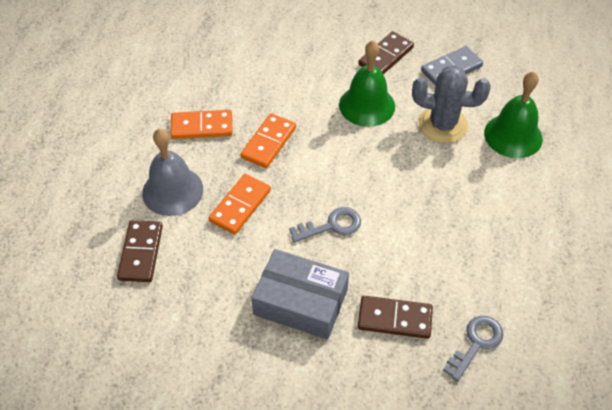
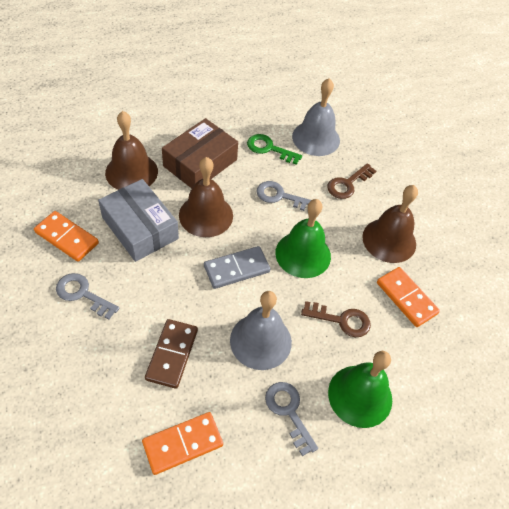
brown bell: none = 0 -> [105,111,158,190] [179,157,233,237] [362,185,418,263] = 3
brown box: none = 0 -> [162,118,238,188] = 1
brown domino: [117,220,163,282] [358,31,414,74] [358,296,433,339] = 3 -> [145,319,198,389] = 1
brown key: none = 0 -> [301,301,371,337] [327,163,376,199] = 2
green key: none = 0 -> [247,134,302,165] = 1
grey bell: [142,129,203,216] = 1 -> [230,291,292,370] [292,78,340,156] = 2
grey cactus: [412,65,491,143] = 1 -> none = 0
grey key: [289,207,361,242] [443,316,504,381] = 2 -> [56,273,120,319] [257,181,311,211] [265,382,318,456] = 3

